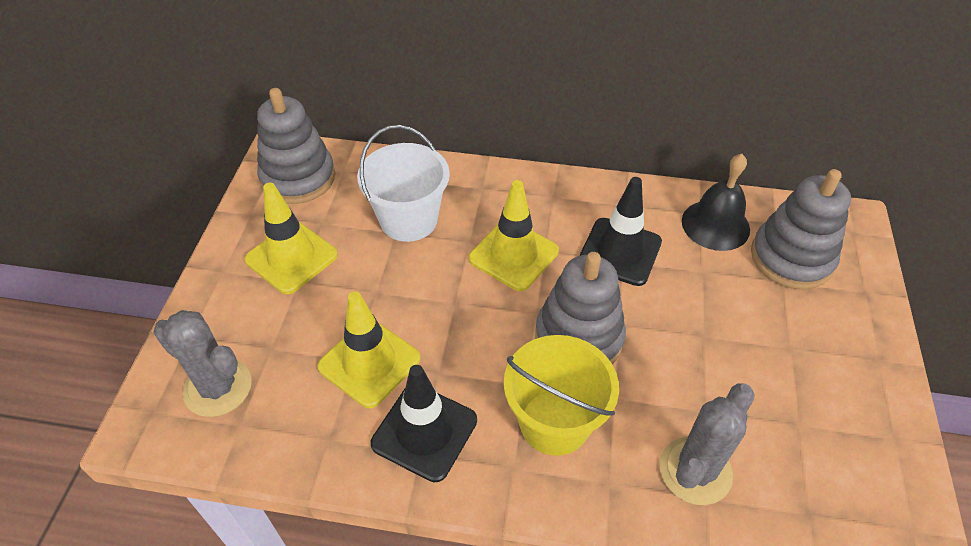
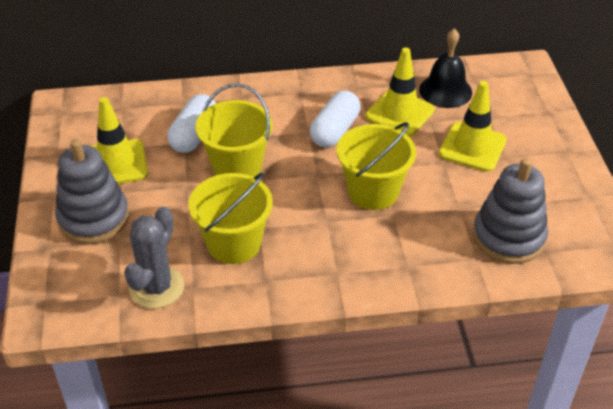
black traffic cone: [371,365,477,483] [579,177,662,286] = 2 -> none = 0
grey cactus: [153,310,252,417] [659,384,755,505] = 2 -> [124,206,184,309] = 1
grey stacking toy: [257,88,335,204] [535,252,626,364] [751,169,851,290] = 3 -> [55,139,129,244] [473,158,548,264] = 2
white bucket: [357,125,450,242] = 1 -> none = 0
white capsule: none = 0 -> [167,94,216,153] [310,90,361,147] = 2
yellow bucket: [504,335,619,456] = 1 -> [188,173,273,264] [195,84,273,177] [337,122,416,210] = 3

